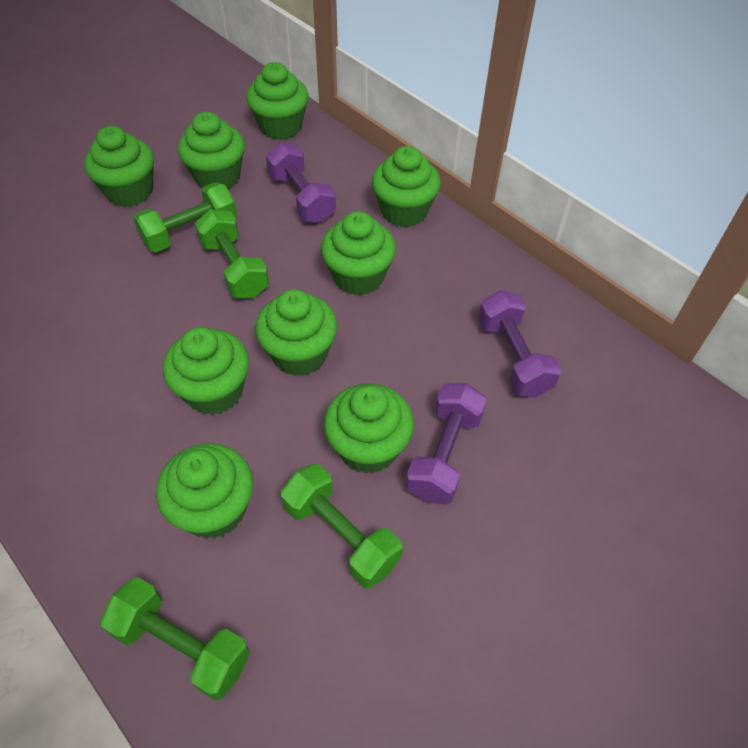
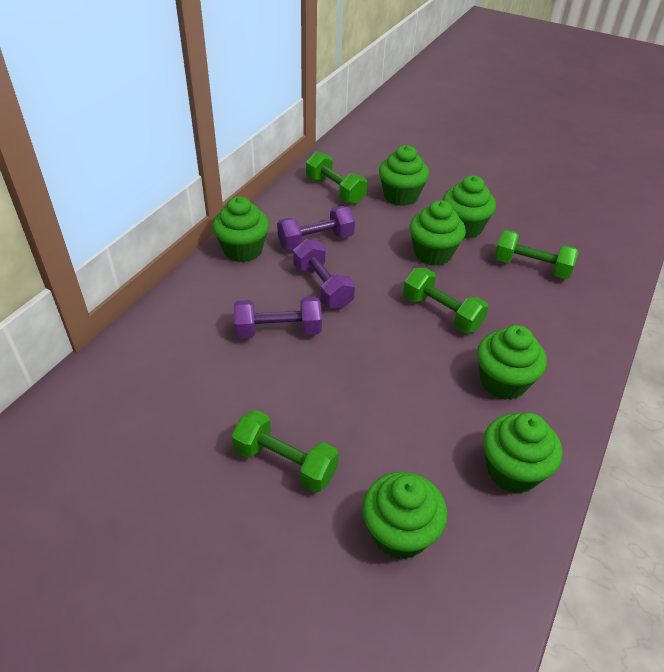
green cupcake: [84,126,154,207] [156,443,253,539] [163,327,249,415] [178,112,245,189] [246,62,308,140] [255,289,338,376] [321,211,396,295] [324,383,414,474] [372,146,441,227] = 9 -> [212,196,269,262] [362,472,447,560] [379,145,429,206] [410,200,466,266] [443,175,496,239] [477,325,547,400] [483,413,563,493] = 7

